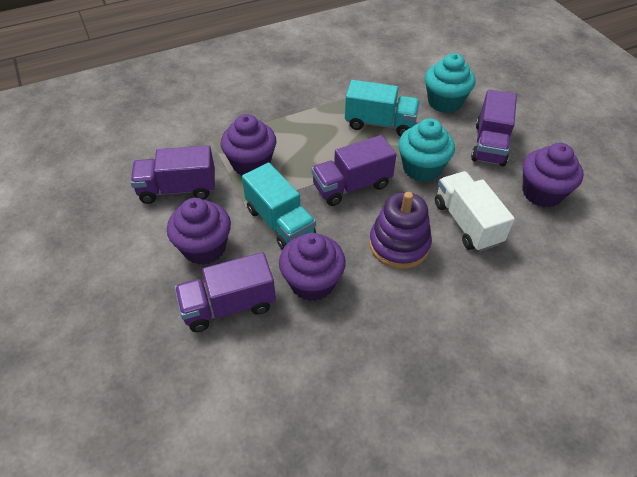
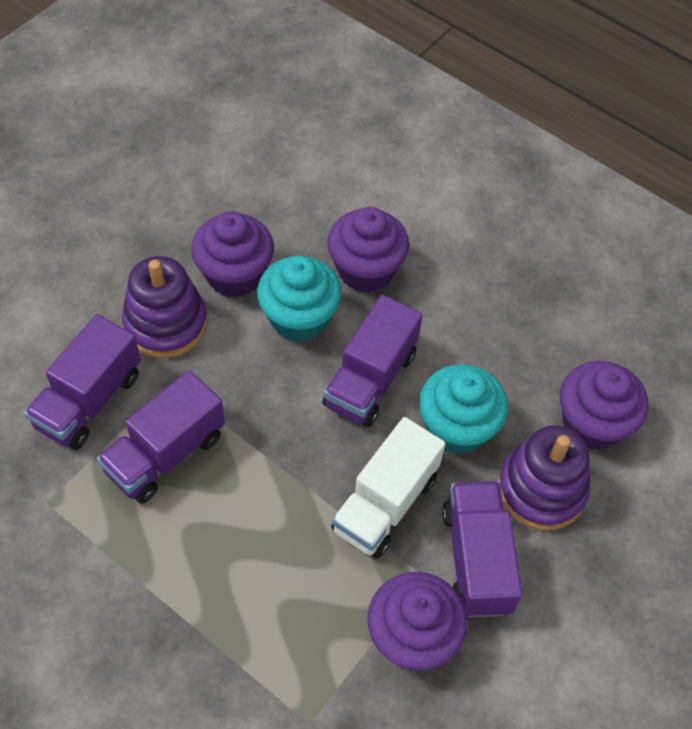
purple stacking toy: [369,192,432,269] = 1 -> [122,256,207,358] [498,425,590,530] = 2
turquoise truck: [242,162,316,250] [345,80,420,136] = 2 -> none = 0

